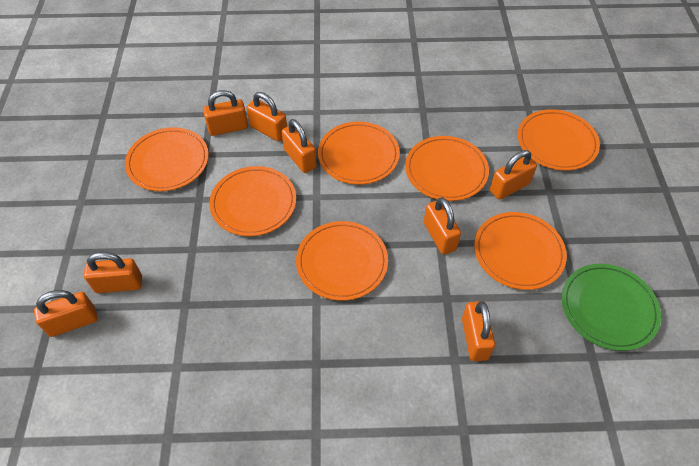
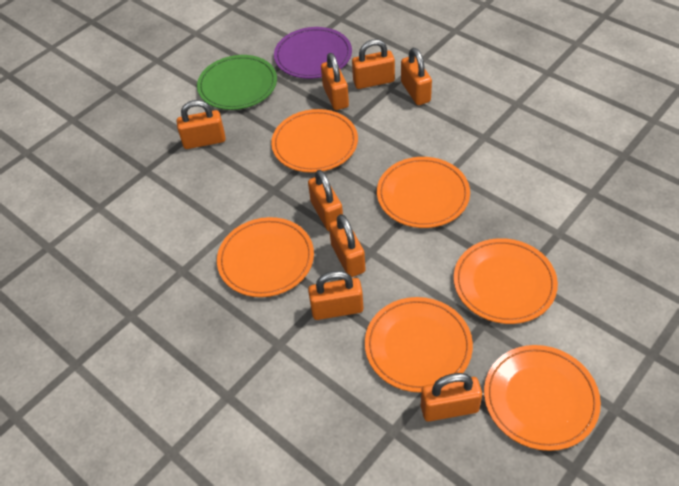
orange plate: [125,127,209,191] [209,166,296,236] [296,221,388,301] [318,122,400,185] [405,136,489,201] [474,212,567,290] [518,109,600,170] = 7 -> [217,217,314,297] [271,109,358,173] [365,297,473,393] [377,157,470,228] [454,238,558,324] [484,345,601,451] = 6
purple plate: none = 0 -> [274,27,352,79] = 1

